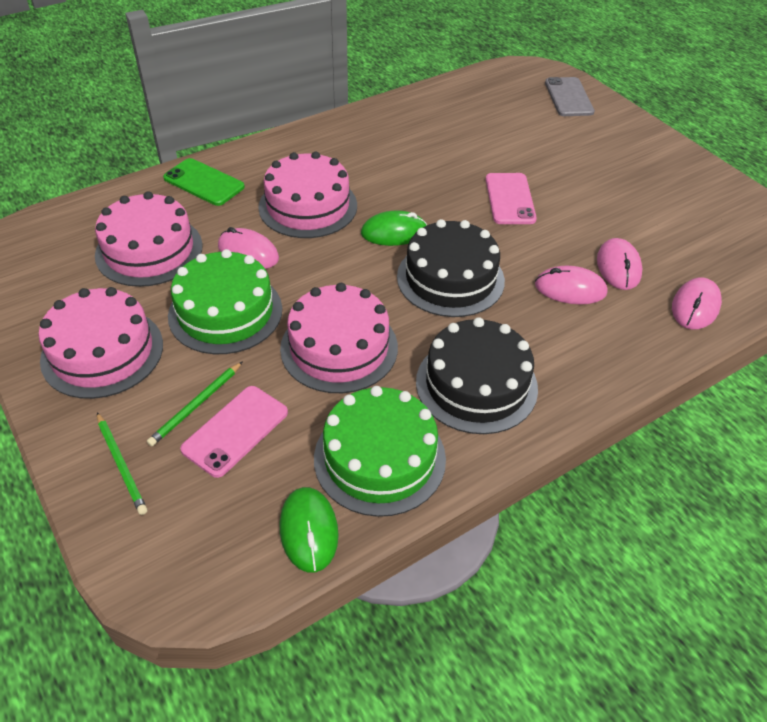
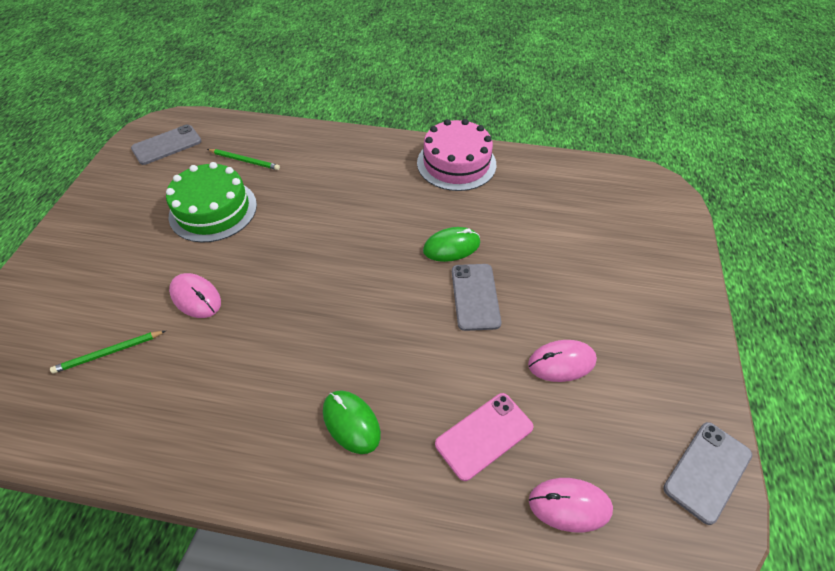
black cake: [397,219,505,317] [416,317,538,434] = 2 -> none = 0
green cake: [168,249,282,354] [314,386,446,517] = 2 -> [166,162,257,243] = 1
green phone: [163,158,245,206] = 1 -> none = 0
grey phone: [545,77,595,116] = 1 -> [131,124,201,165] [452,264,501,331] [663,422,752,525] = 3
pink cake: [38,287,163,399] [95,191,203,287] [258,151,357,238] [280,283,398,393] = 4 -> [417,119,496,191] = 1
pink mouse: [218,227,279,269] [535,266,607,304] [597,238,642,290] [672,277,722,330] = 4 -> [169,273,221,318] [528,340,597,382] [529,478,613,532] = 3
pink phone: [180,386,288,478] [486,173,537,224] = 2 -> [435,393,534,481] = 1

